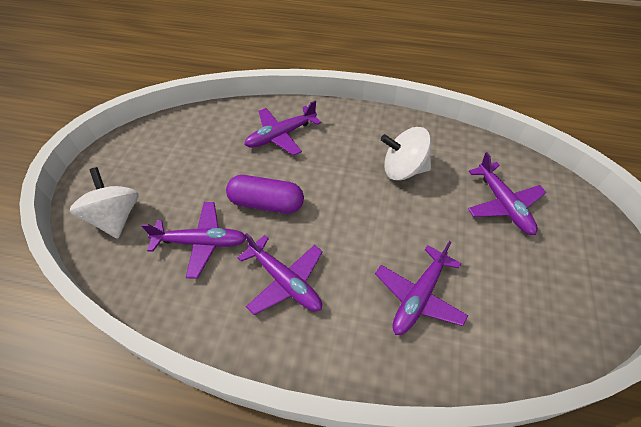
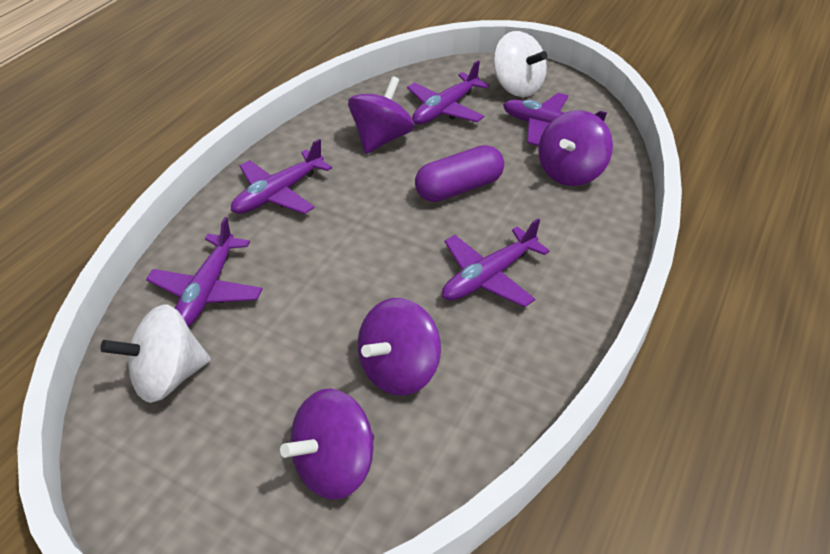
purple spinning top: none = 0 -> [280,388,374,500] [348,76,414,154] [358,298,441,396] [538,110,613,186] = 4

